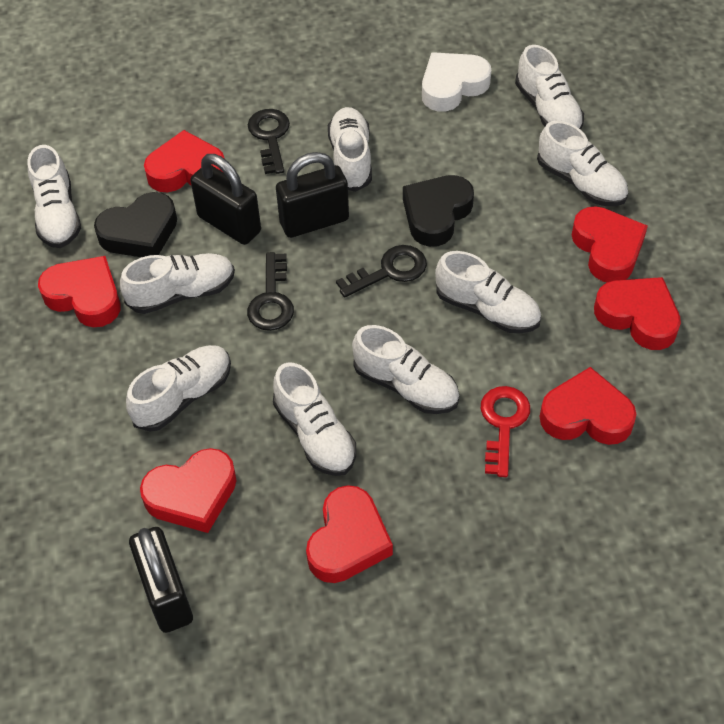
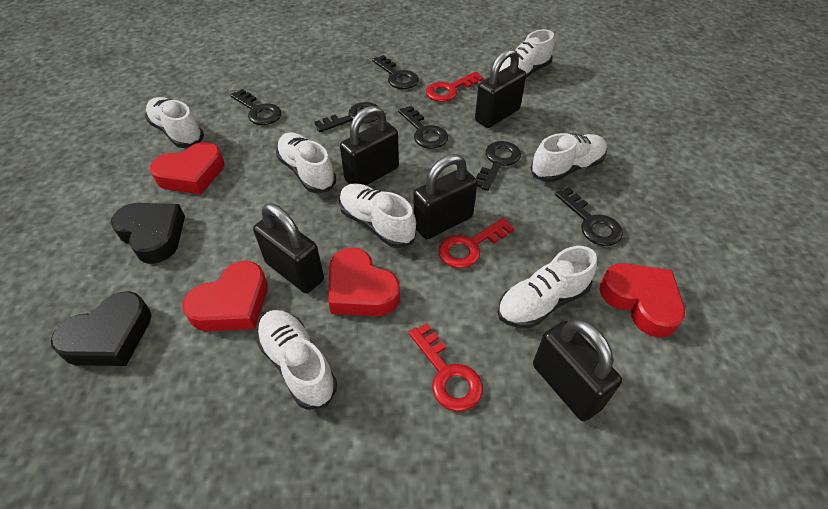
black key: [247,252,294,331] [248,109,290,174] [336,245,427,298] = 3 -> [230,89,281,125] [314,102,379,132] [372,55,419,89] [398,106,448,149] [476,141,521,191] [555,187,623,246] = 6
black padlock: [129,527,193,633] [190,154,261,245] [276,152,349,238] = 3 -> [253,204,324,293] [340,106,399,185] [413,154,477,239] [475,48,526,128] [533,319,622,421] = 5
red heart: [38,256,121,327] [140,448,237,533] [144,130,225,192] [306,485,393,583] [539,367,637,445] [572,206,648,282] [594,277,681,350] = 7 -> [150,142,225,194] [182,261,268,331] [329,248,400,316] [599,263,685,338] = 4
red key: [481,386,530,477] = 1 -> [408,323,483,411] [426,72,483,102] [438,218,514,268] = 3
white heart: [422,52,491,112] = 1 -> none = 0
white shoe: [27,145,81,248] [120,253,235,314] [126,345,231,432] [273,362,356,476] [328,107,372,192] [352,325,459,414] [435,251,541,333] [515,45,584,130] [537,121,628,206] = 9 -> [145,97,204,148] [256,310,337,410] [276,132,336,193] [339,183,417,248] [497,246,597,328] [499,29,554,78] [531,133,607,182] = 7

